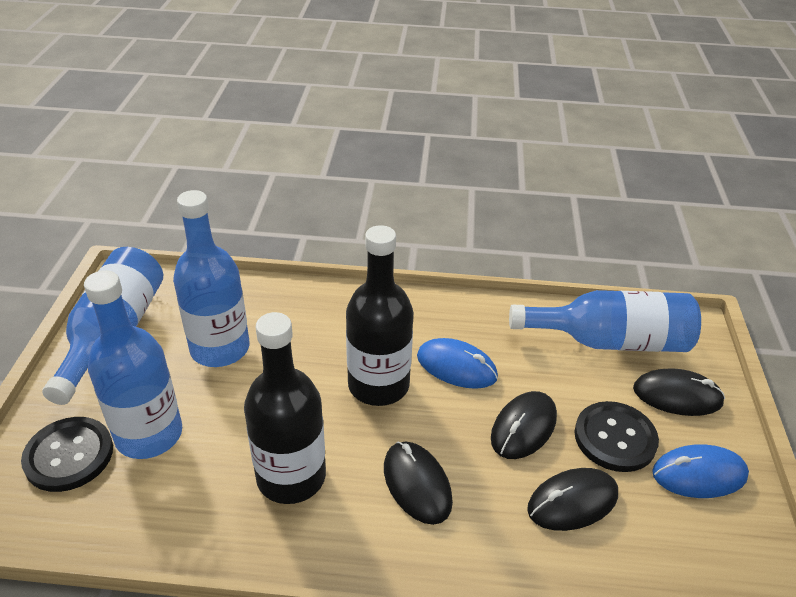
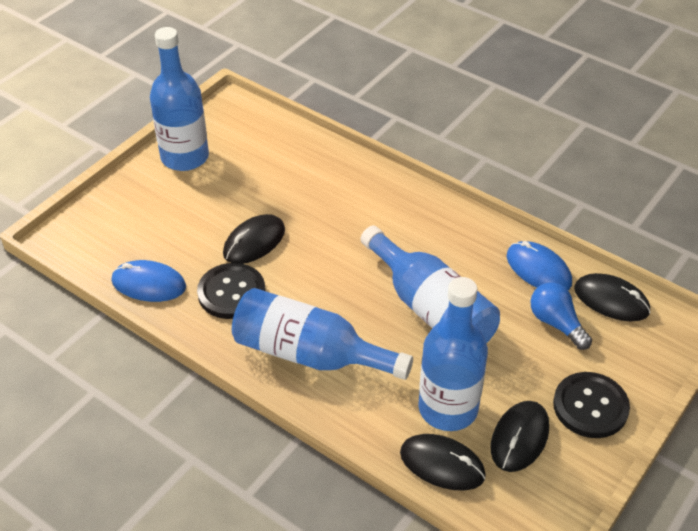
black bottle: [244,312,326,504] [346,225,413,406] = 2 -> none = 0
blue light bulb: none = 0 -> [531,282,592,350] = 1

